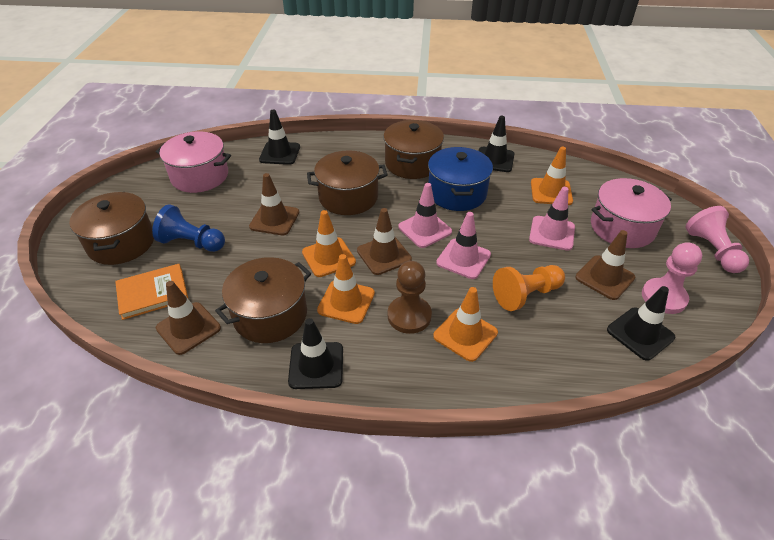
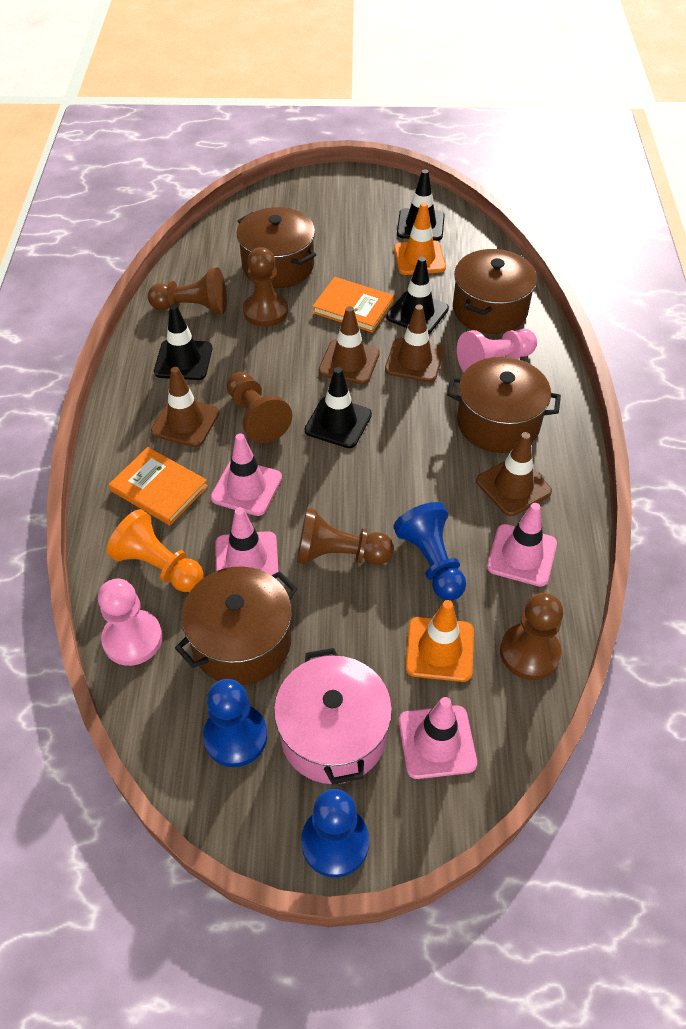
blue pawn: [152,204,225,252] = 1 -> [203,679,267,767] [301,789,369,878] [393,502,466,601] = 3
blue pot: [428,147,493,211] = 1 -> none = 0
brown pawn: [388,261,432,334] = 1 -> [148,267,227,314] [227,372,292,443] [243,247,288,327] [297,508,394,565] [500,593,563,680] = 5
orange book: [115,264,188,320] = 1 -> [109,447,208,525] [312,277,394,333] = 2
orange traffic cone: [302,210,356,277] [317,254,375,324] [433,287,498,362] [531,146,573,205] = 4 -> [394,202,446,275] [405,600,474,682] = 2
pink pot: [156,132,231,193] [591,178,672,248] = 2 -> [274,648,392,785] = 1
pink traffic cone: [398,183,452,248] [436,212,491,279] [529,187,575,251] = 3 -> [211,433,282,516] [215,507,279,580] [399,697,477,779] [487,503,557,587] = 4

